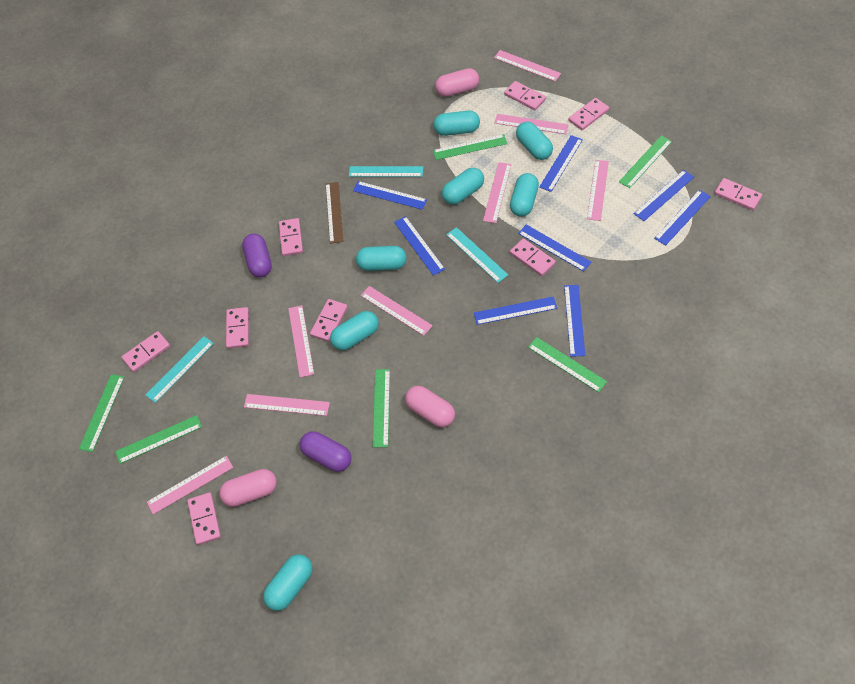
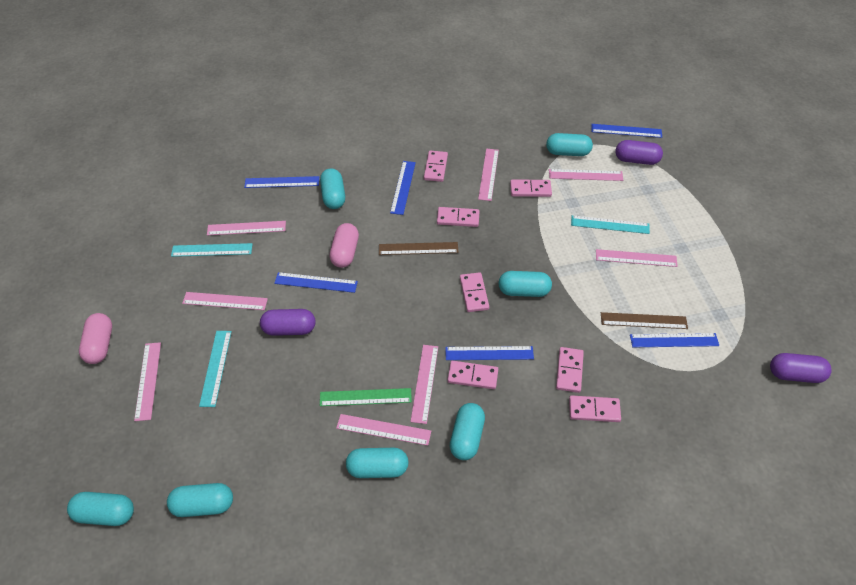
blue ruler: [353,181,427,210] [394,216,445,276] [474,296,557,325] [518,224,591,272] [539,135,583,192] [564,285,585,357] [634,170,694,221] [654,190,711,246] = 8 -> [244,176,319,188] [274,272,358,293] [390,161,416,215] [445,346,534,360] [591,124,662,138] [630,333,719,347] = 6
brown ruler: [326,182,343,244] = 1 -> [379,242,459,255] [601,312,688,329] = 2
green ruler: [79,374,124,452] [115,415,202,464] [373,369,390,448] [433,134,507,160] [528,337,607,392] [619,136,672,188] = 6 -> [320,388,412,406] = 1
pink capsule: [219,469,277,507] [405,386,455,427] [435,68,479,97] = 3 -> [79,313,112,364] [330,223,359,268] = 2
pink domino: [122,331,170,372] [187,492,221,545] [226,307,249,349] [279,218,303,256] [310,299,348,342] [504,81,546,110] [510,238,556,276] [568,98,609,130] [714,178,762,210] = 9 -> [424,151,448,182] [437,207,479,227] [447,361,498,389] [460,272,489,312] [510,179,552,197] [556,347,584,393] [569,395,621,422] = 7
purple capsule: [242,234,272,278] [299,432,351,472] = 2 -> [260,309,316,336] [615,140,663,165] [770,353,832,383] = 3

